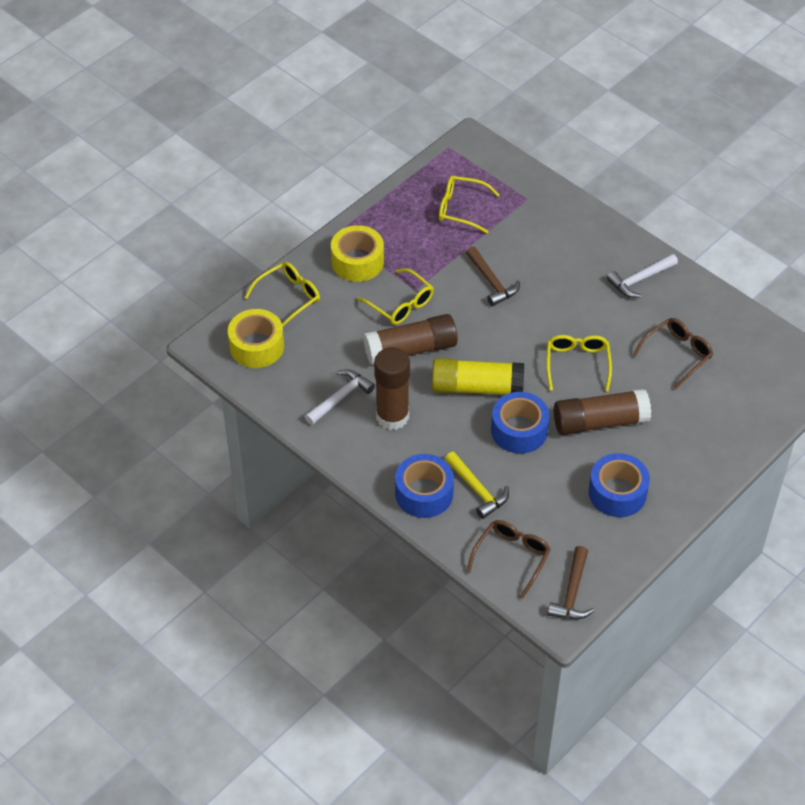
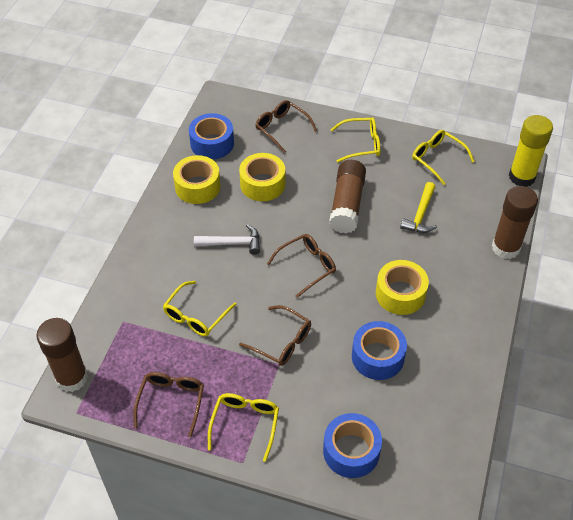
brown glasses: [466,520,551,599] [632,318,713,389] = 2 -> [134,372,204,437] [239,305,311,366] [255,100,317,153] [267,234,336,298] = 4
brown hammer: [466,246,520,306] [548,546,594,619] = 2 -> none = 0
white hammer: [305,369,375,425] [607,254,678,298] = 2 -> [194,224,260,255] = 1
yellow tape: [228,309,284,368] [331,225,384,282] = 2 -> [173,155,221,204] [239,153,285,201] [376,260,429,315] = 3

